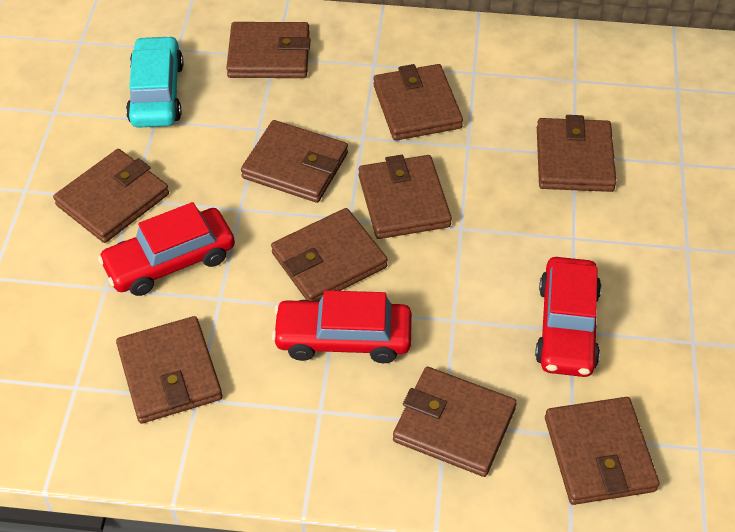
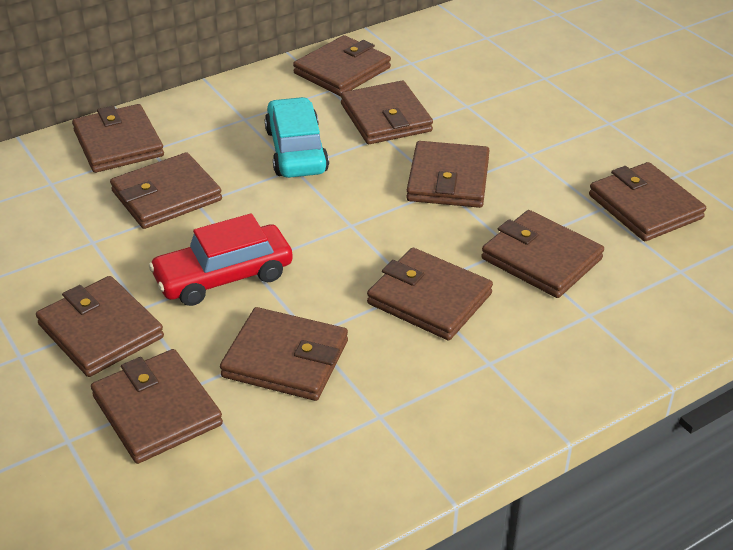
brown wallet: [53,149,169,243] [116,316,222,423] [226,22,310,78] [241,120,348,203] [271,208,388,301] [359,155,452,239] [373,64,463,141] [393,367,517,477] [537,115,616,192] [545,397,659,505] = 10 -> [36,276,164,377] [72,104,164,173] [91,349,223,464] [110,152,222,229] [220,307,348,401] [293,35,391,96] [341,81,433,144] [367,248,493,340] [406,141,490,208] [481,210,604,298] [589,162,706,241] = 11
red car: [98,202,235,296] [272,290,412,363] [535,257,601,377] = 3 -> [149,213,293,306] = 1

